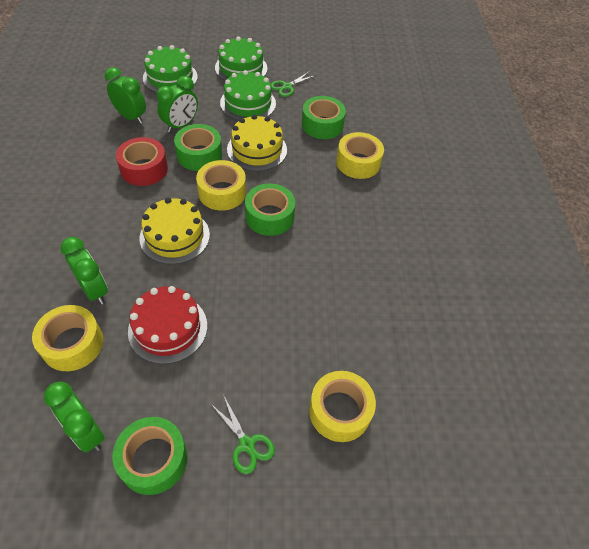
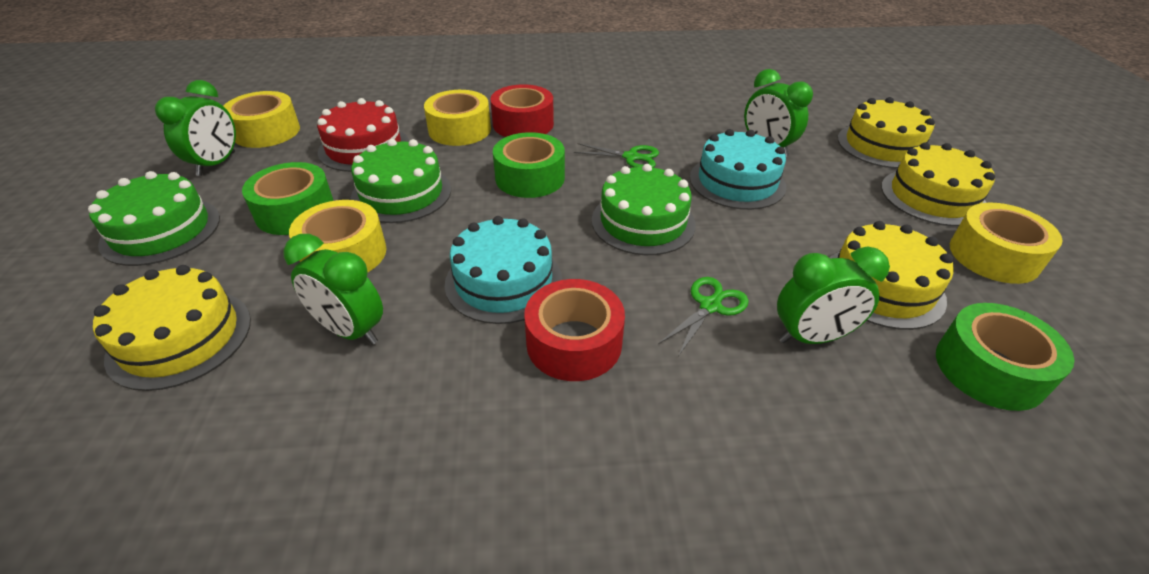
green tape: [112,417,188,495] [174,124,222,171] [245,183,295,236] [302,96,346,139] = 4 -> [242,162,334,235] [493,132,565,198] [936,303,1075,411] = 3
red tape: [116,137,168,186] = 1 -> [490,84,554,137] [524,279,625,381] = 2
turquoise cake: none = 0 -> [445,216,562,324] [690,129,786,210] = 2
yellow cake: [139,198,210,264] [227,115,287,171] = 2 -> [93,265,251,391] [830,221,954,330] [838,97,935,168] [881,142,995,226] = 4

